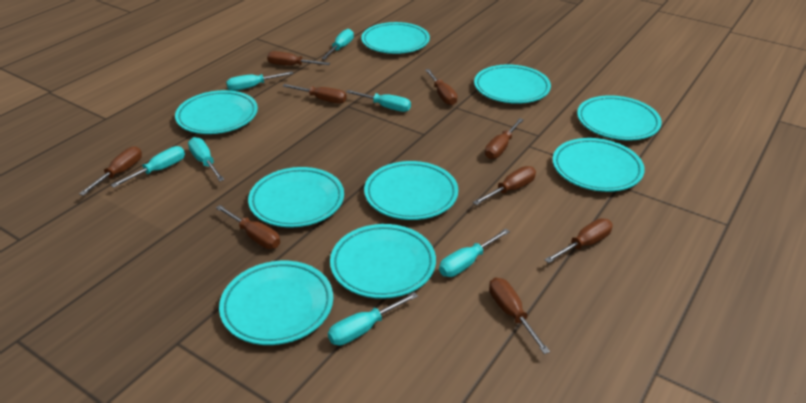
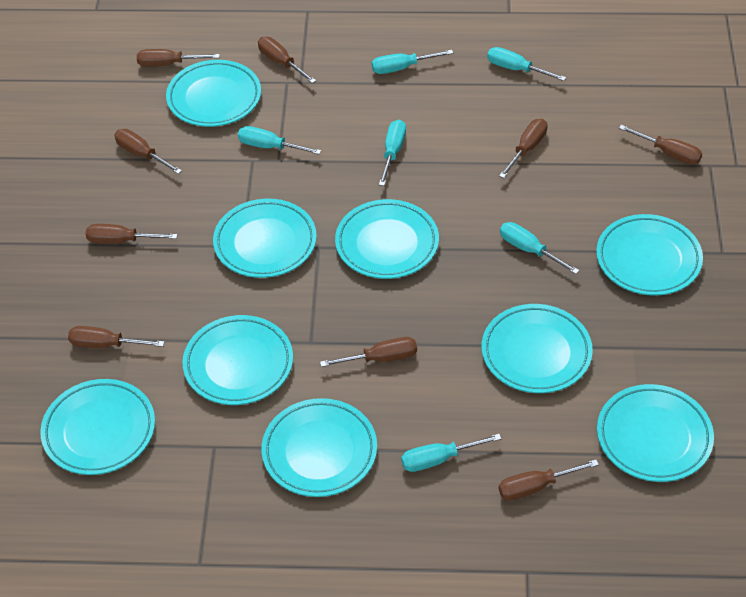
turquoise screwdriver: [111,146,185,188] [188,137,224,181] [226,71,293,91] [321,29,354,60] [328,292,418,345] [346,90,411,112] [439,229,510,277] = 7 -> [238,126,321,155] [372,50,453,74] [379,120,406,186] [401,434,502,472] [487,47,566,81] [500,222,579,274] = 6

